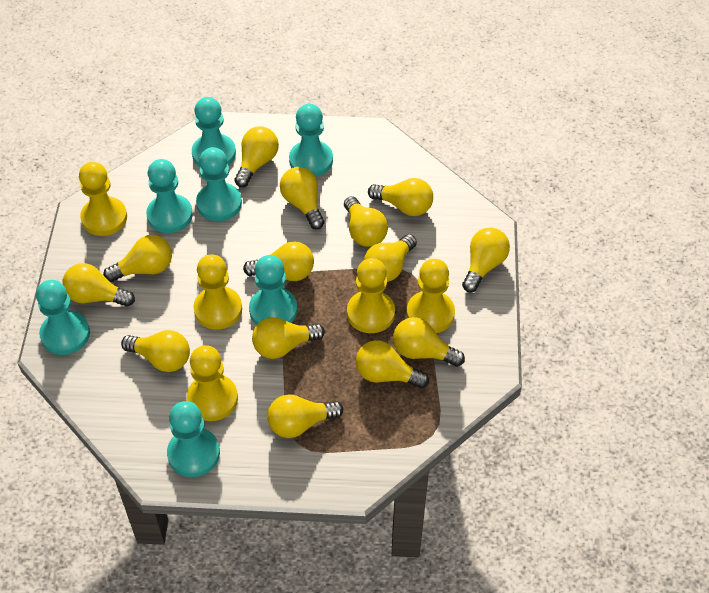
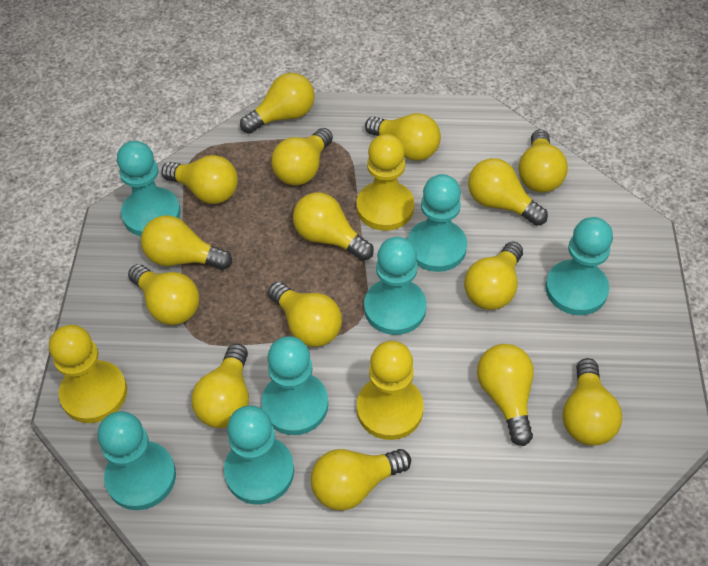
yellow light bulb: [62,263,135,307] [103,235,172,282] [121,330,190,372] [234,126,279,187] [243,241,314,281] [252,317,325,359] [267,394,343,438] [280,167,325,229] [344,196,388,247] [356,340,429,388] [364,234,417,282] [368,178,433,216] [393,317,465,367] [462,227,510,292] = 14 -> [128,264,199,325] [141,215,232,270] [161,155,238,204] [192,344,249,428] [240,73,315,134] [268,282,342,347] [271,128,333,186] [293,192,374,261] [311,449,411,510] [365,113,441,161] [464,241,523,310] [468,158,548,226] [477,344,534,446] [518,129,568,192] [563,358,622,445] = 15
yellow pawn: [79,162,127,236] [187,345,238,421] [193,255,242,330] [347,258,395,333] [407,259,455,333] = 5 -> [49,325,127,423] [356,134,414,231] [357,341,424,440] = 3

